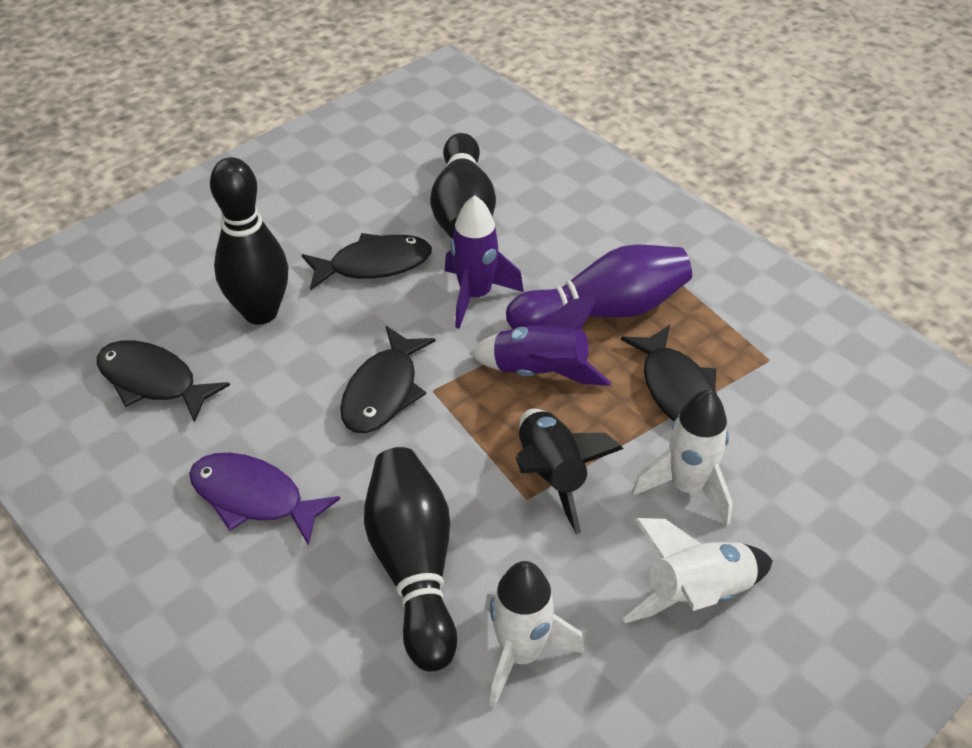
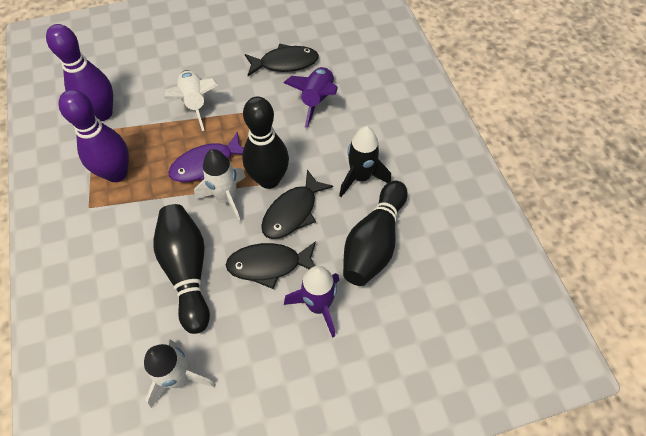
black fish: [97,340,230,423] [302,233,432,290] [340,326,436,433] [621,325,717,421] = 4 -> [226,241,316,289] [245,44,319,76] [261,170,333,239] = 3
purple bowling pin: [506,245,692,329] = 1 -> [46,24,113,121] [59,90,129,182] = 2

